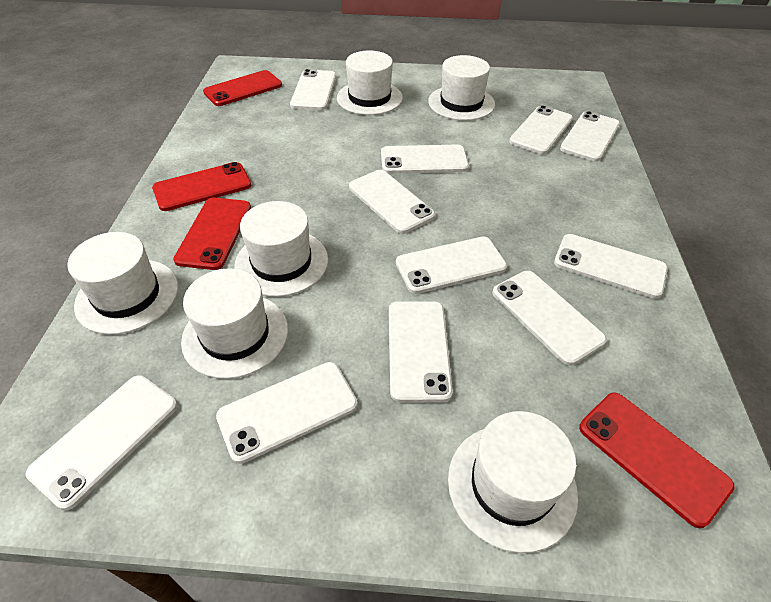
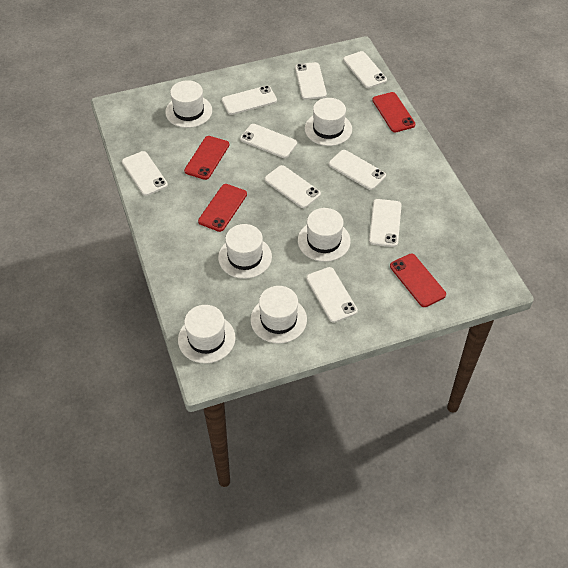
white phone: [26,375,178,510] [216,362,357,464] [290,69,336,110] [349,170,435,234] [381,145,469,174] [389,301,453,402] [396,236,507,294] [492,271,607,365] [509,105,573,154] [554,234,668,299] [560,111,620,161] = 11 -> [122,151,168,196] [222,86,277,115] [240,124,297,158] [265,165,321,208] [295,62,327,100] [306,267,358,323] [329,150,386,190] [343,51,387,88] [369,199,402,247] = 9

